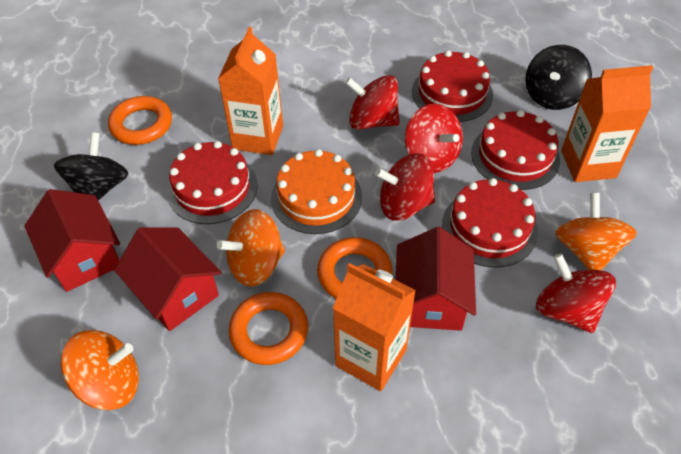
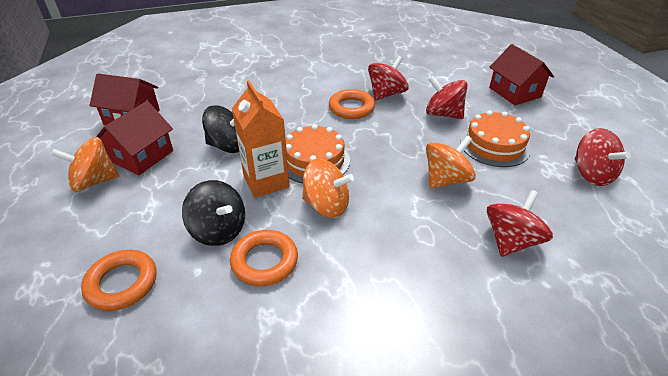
orange cake: [271,149,362,234] = 1 -> [286,124,350,183] [460,111,531,167] = 2
orange carton: [218,27,283,155] [333,263,416,391] [561,65,653,182] = 3 -> [232,80,290,198] = 1
red cake: [167,141,258,224] [412,50,493,122] [442,178,538,268] [471,110,560,190] = 4 -> none = 0

